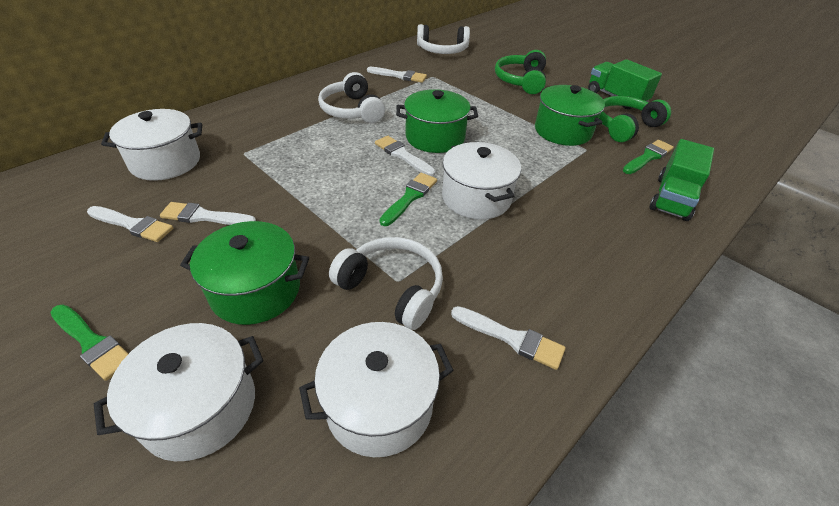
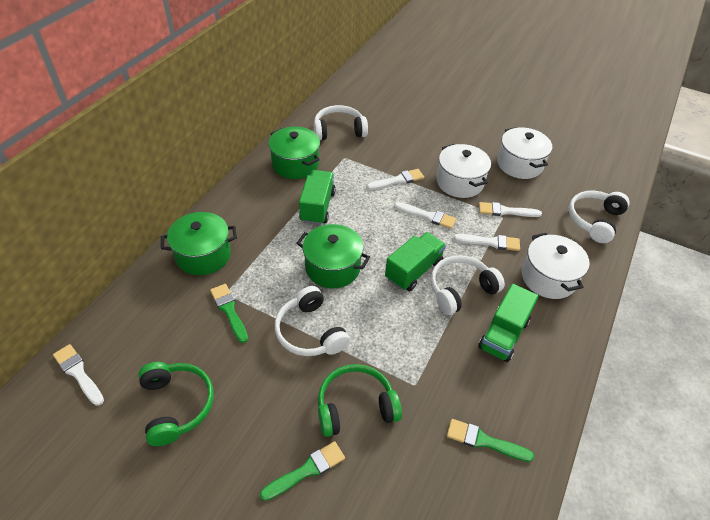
green truck: [588,59,662,109] [649,139,714,221] = 2 -> [299,170,336,225] [385,232,446,291] [478,284,538,362] = 3
white headphones: [318,72,385,123] [329,237,443,330] [417,24,470,54] = 3 -> [275,286,350,356] [314,105,368,140] [430,255,505,315] [569,191,630,243] = 4
white pot: [94,323,263,461] [101,109,202,181] [299,322,453,457] [442,142,521,220] = 4 -> [437,144,491,198] [497,127,552,179] [522,233,590,299] = 3

